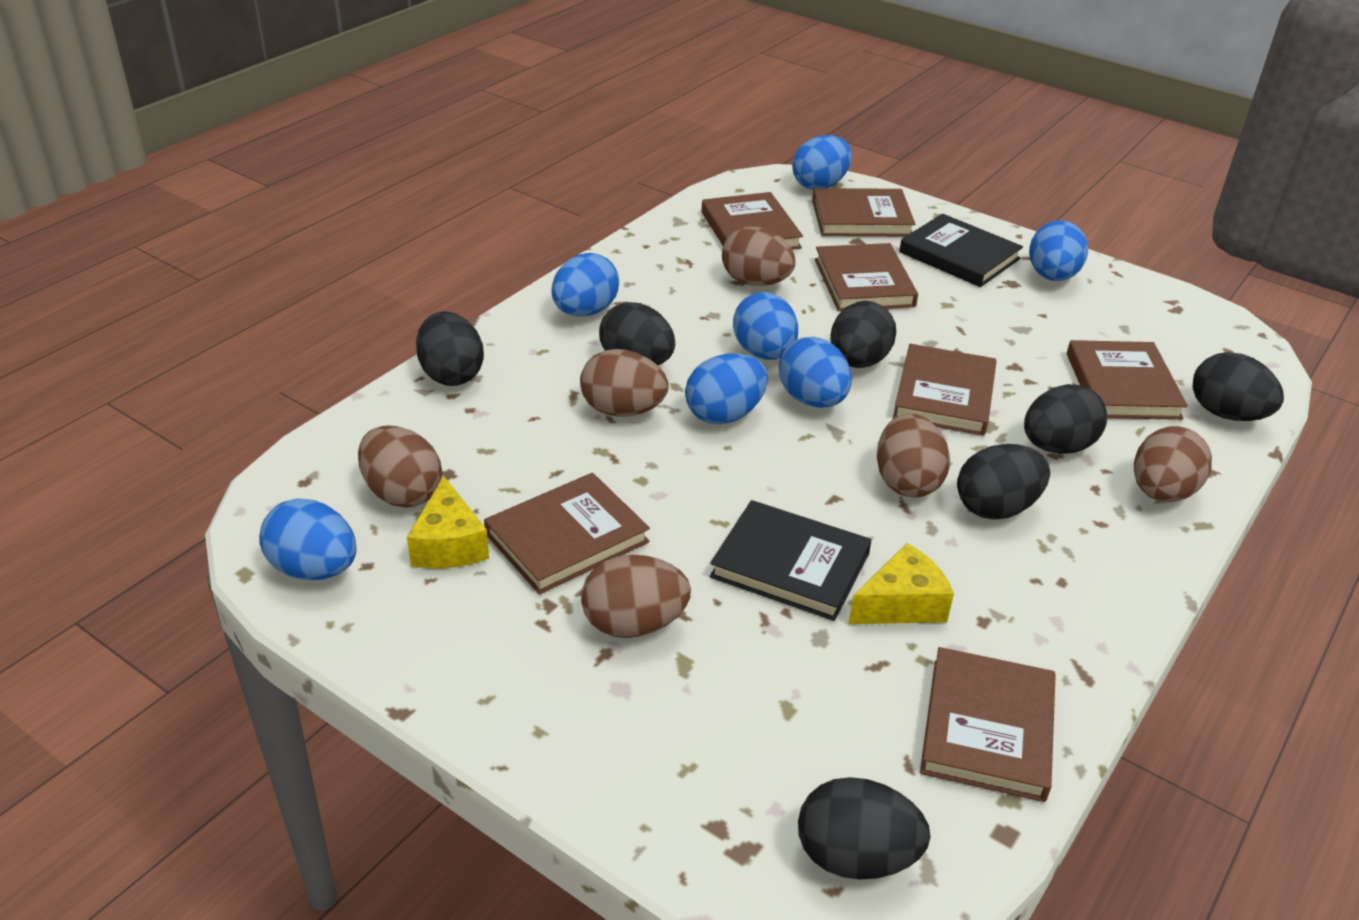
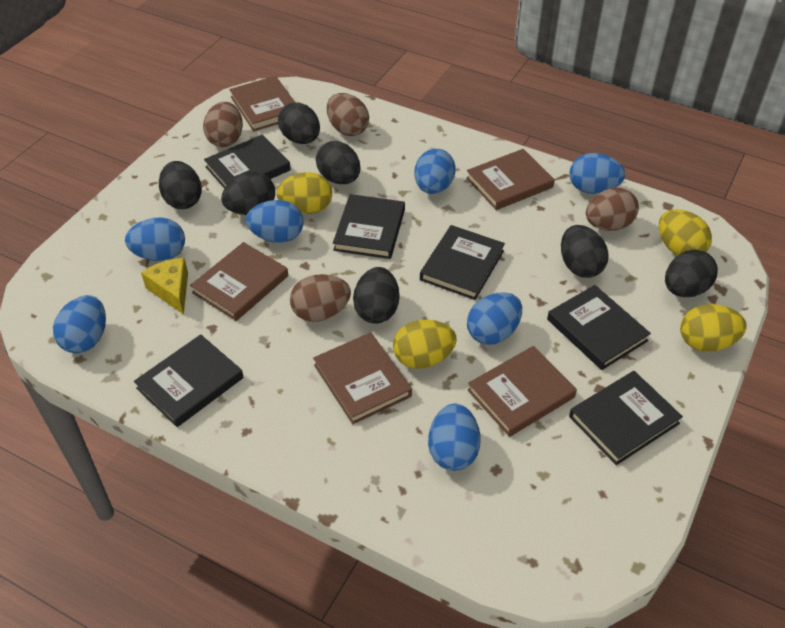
black book: [710,500,872,621] [899,214,1023,287] = 2 -> [134,334,244,427] [204,135,291,189] [333,194,405,259] [420,225,505,300] [547,285,651,370] [569,371,683,465] = 6
brown book: [484,473,650,594] [701,192,803,250] [812,188,915,236] [815,243,918,311] [893,344,996,436] [920,647,1056,802] [1067,340,1188,420] = 7 -> [190,242,288,321] [230,76,295,131] [313,332,412,424] [466,149,555,210] [468,346,577,437] = 5
brown egg: [358,426,442,508] [580,349,669,417] [581,555,691,638] [722,227,796,286] [877,414,950,498] [1134,426,1212,502] = 6 -> [203,102,243,147] [290,274,351,322] [327,93,369,136] [586,188,639,231] = 4
yellow cheese: [407,476,489,568] [849,543,954,624] = 2 -> [141,258,188,315] = 1
yellow egg: none = 0 -> [276,172,332,214] [393,320,457,369] [659,209,712,256] [680,304,747,352] = 4

